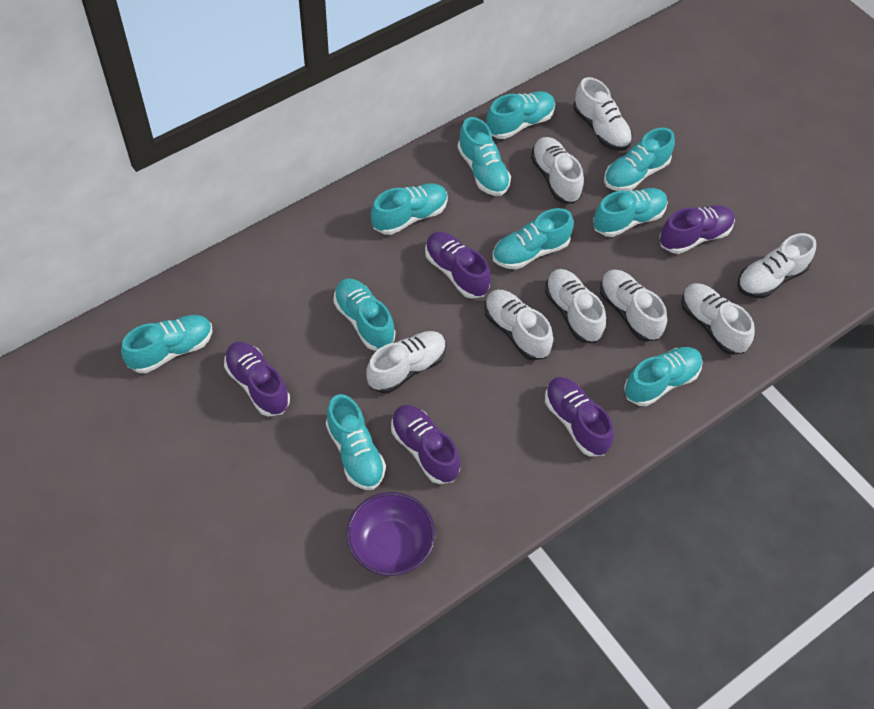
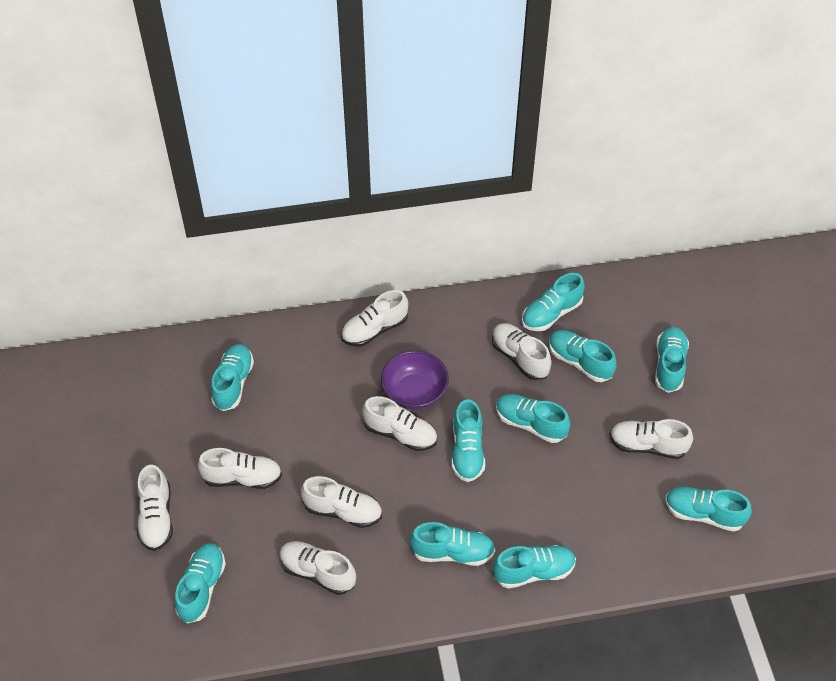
purple shoe: [224,342,290,417] [391,405,460,484] [425,232,491,299] [545,377,614,456] [659,205,735,254] = 5 -> none = 0

